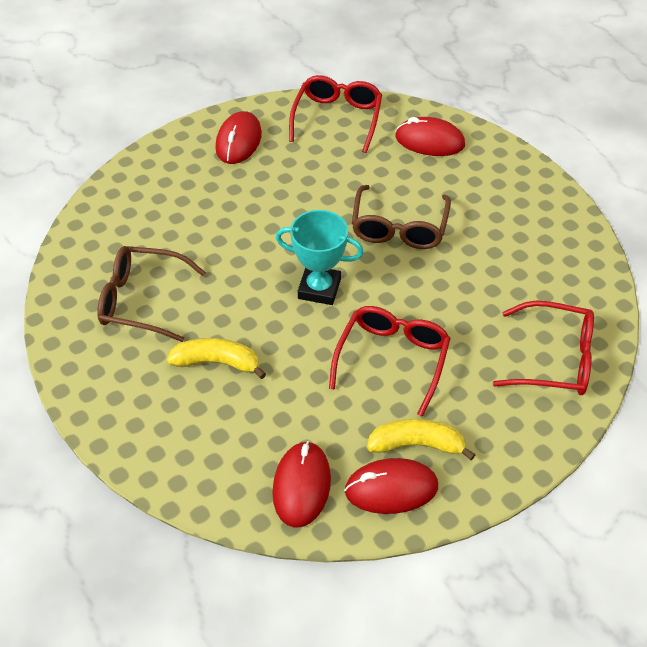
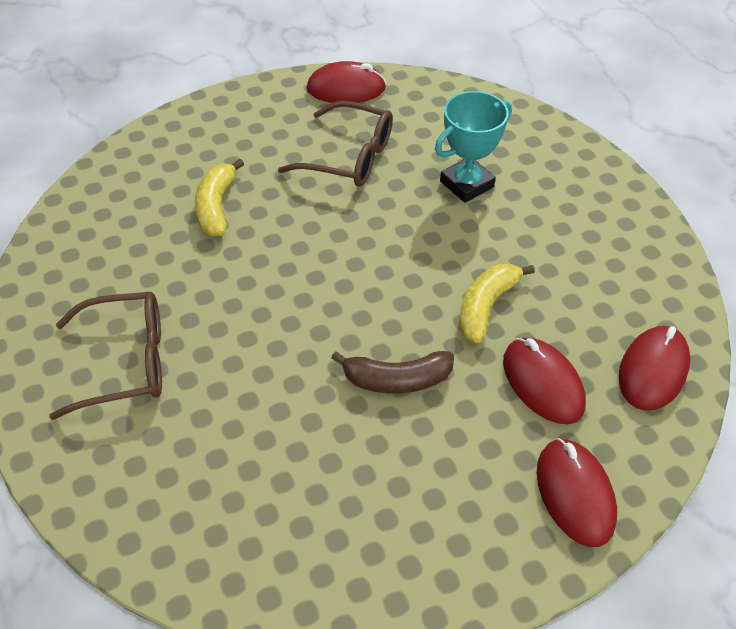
brown banana: none = 0 -> [331,351,454,394] = 1
red glasses: [289,75,382,153] [329,306,451,417] [493,301,594,395] = 3 -> none = 0

